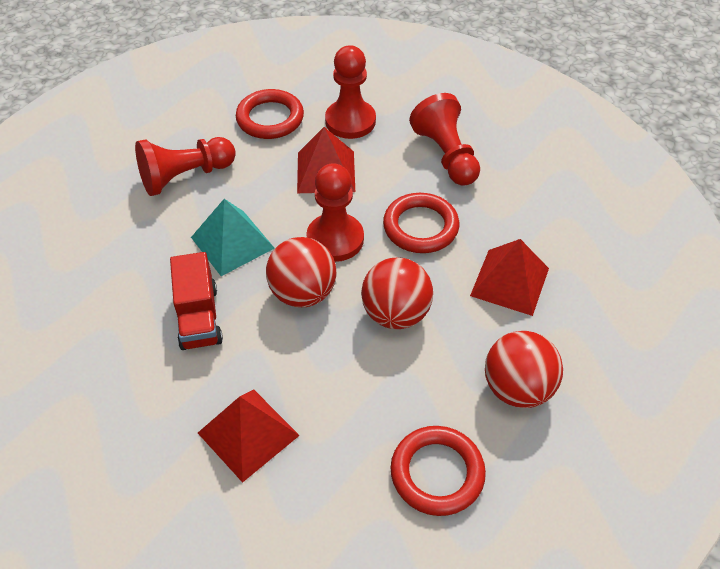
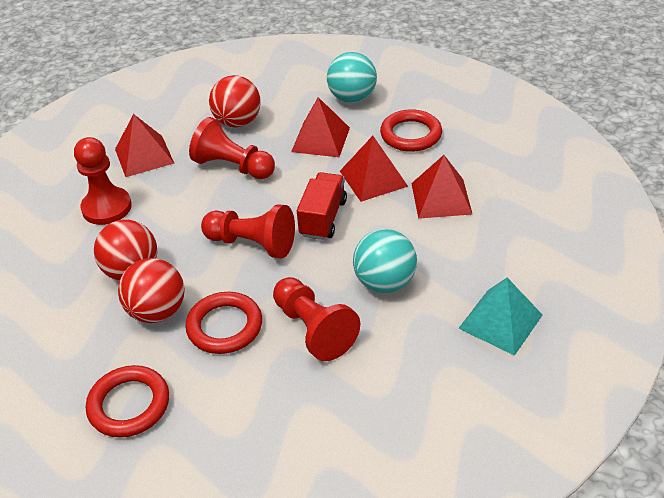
red pyramid: [198,390,300,483] [297,127,355,193] [470,239,549,316] = 3 -> [115,114,174,177] [291,97,350,157] [340,136,408,202] [411,155,472,219] = 4
turquoise ball: none = 0 -> [327,52,377,103] [353,229,417,293] = 2

